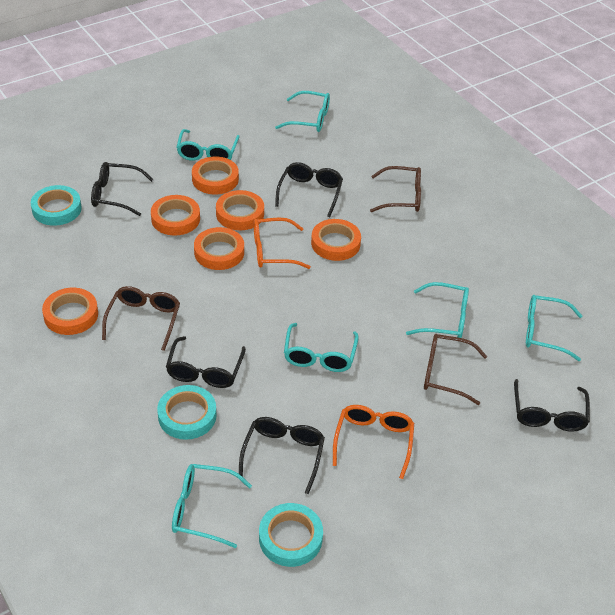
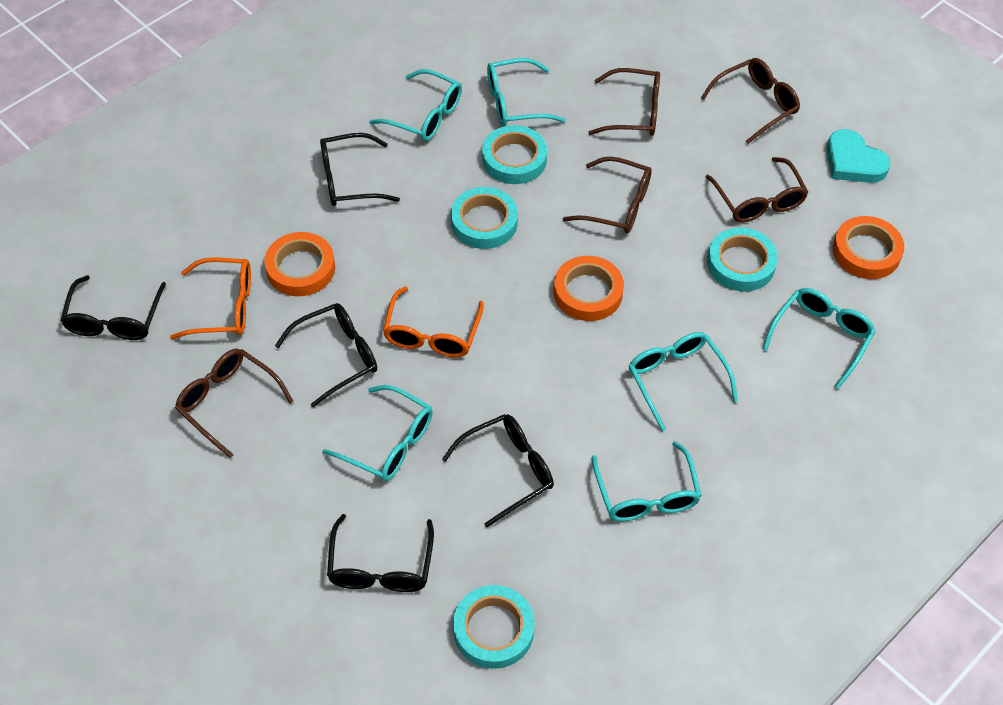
brown glasses: [102,286,180,351] [370,166,421,212] [424,334,487,405] = 3 -> [175,348,293,458] [563,157,652,234] [588,68,660,136] [701,58,800,144] [706,157,808,222] = 5
orange tape: [42,288,98,335] [151,195,200,236] [192,157,239,194] [194,227,244,270] [216,190,264,230] [311,219,361,261] = 6 -> [265,232,335,296] [554,256,624,321] [833,216,905,279] = 3
turquoise heart: none = 0 -> [826,129,891,183] = 1
turquoise tape: [31,185,82,226] [157,385,217,440] [259,503,323,567] = 3 -> [451,187,518,249] [453,585,535,669] [482,125,547,184] [707,228,778,291] = 4

